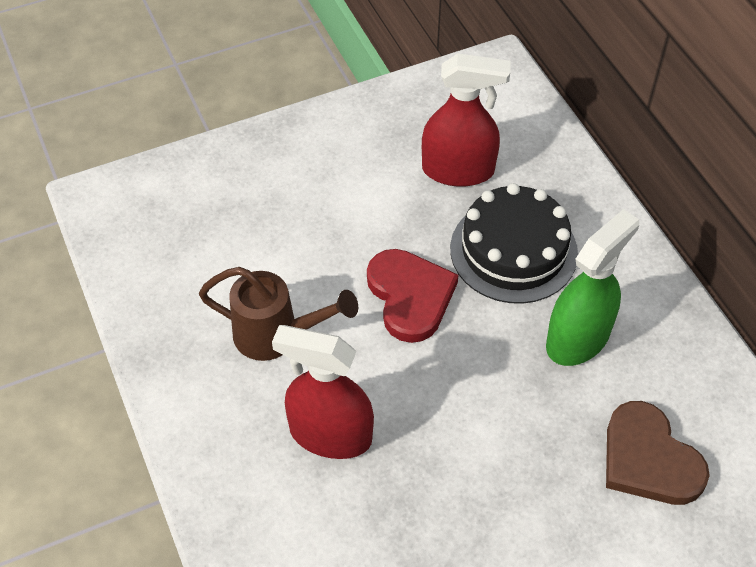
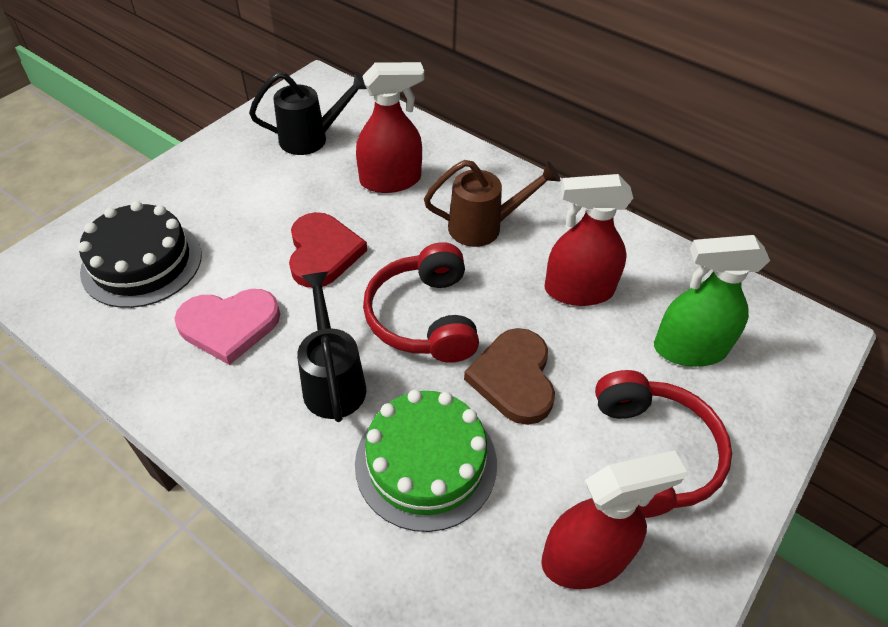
black watering can: none = 0 -> [249,72,367,155] [297,272,366,422] = 2
green cake: none = 0 -> [355,390,497,532] = 1
pink heart: none = 0 -> [174,289,280,365] = 1
red headphones: none = 0 -> [363,242,479,362] [595,370,732,518] = 2
red spray bottle: [272,325,374,459] [422,53,510,187] = 2 -> [356,62,424,193] [541,450,687,589] [545,174,633,306] = 3

